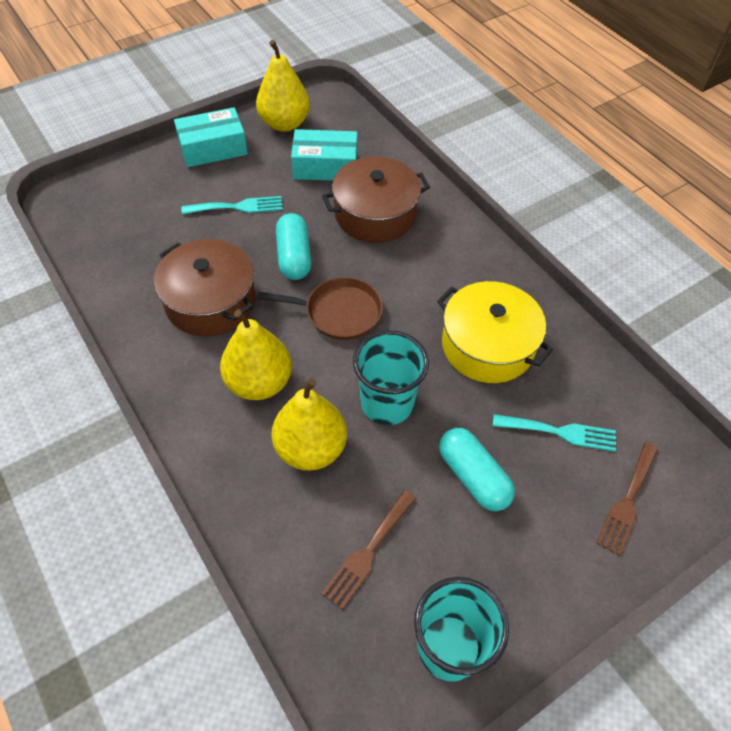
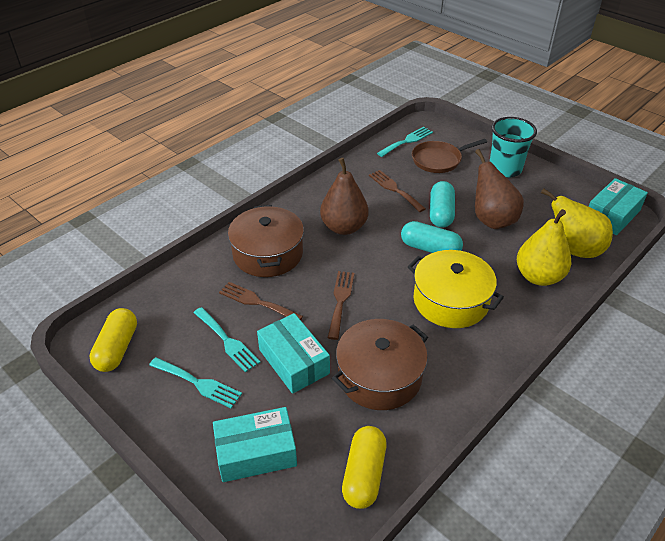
brown fork: [321,490,416,609] [596,442,658,556] = 2 -> [219,282,303,320] [328,271,354,340] [369,170,426,212] = 3
brown pear: none = 0 -> [320,158,368,235] [475,149,524,229] = 2
turquoise box: [174,107,248,167] [291,129,357,181] = 2 -> [213,407,297,482] [257,313,330,394] [589,178,648,235] = 3
turquoise cup: [353,330,429,425] [414,577,509,682] = 2 -> [490,117,537,178] = 1
turquoise fork: [182,196,283,214] [493,414,616,452] = 2 -> [149,357,242,408] [193,307,261,372] [377,127,433,157] = 3
yellow capsule: none = 0 -> [90,308,137,372] [342,426,386,509] = 2
yellow pear: [220,309,292,400] [256,40,310,132] [272,378,347,471] = 3 -> [517,209,571,286] [541,188,613,258] = 2

